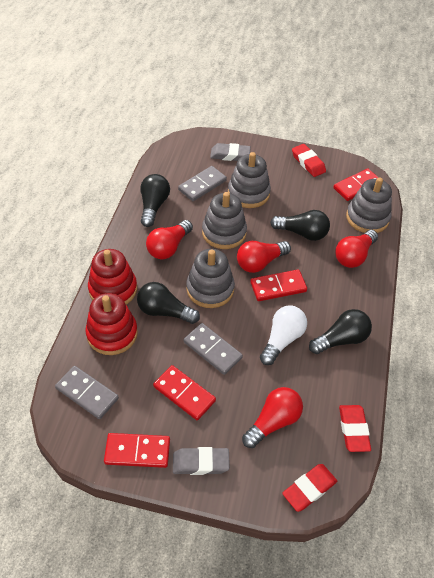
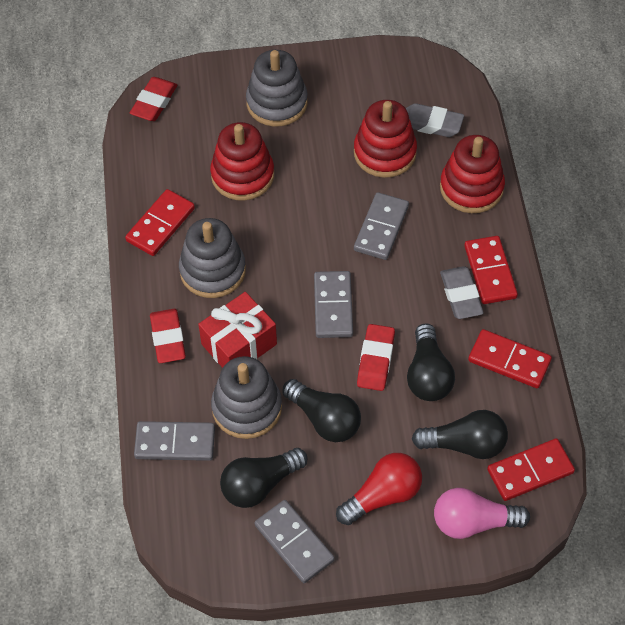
grey domino: [55,366,119,419] [178,166,227,201] [184,323,243,375] = 3 -> [134,421,215,461] [255,500,335,583] [314,271,353,338] [354,192,409,260] = 4
grey stacking toy: [186,249,235,308] [202,192,247,249] [228,152,271,208] [346,177,392,233] = 4 -> [179,218,246,298] [211,356,282,439] [246,50,308,127] = 3
pink light bulb: none = 0 -> [434,488,530,539] = 1
red gift: none = 0 -> [198,292,277,368] = 1
red light bulb: [146,220,193,259] [237,241,291,273] [242,387,303,448] [335,230,378,268] = 4 -> [336,453,422,525] = 1
red stacking toy: [85,293,138,355] [88,249,137,305] = 2 -> [210,122,274,201] [354,100,417,178] [440,135,505,213] = 3
white light bulb: [260,306,307,365] = 1 -> none = 0

